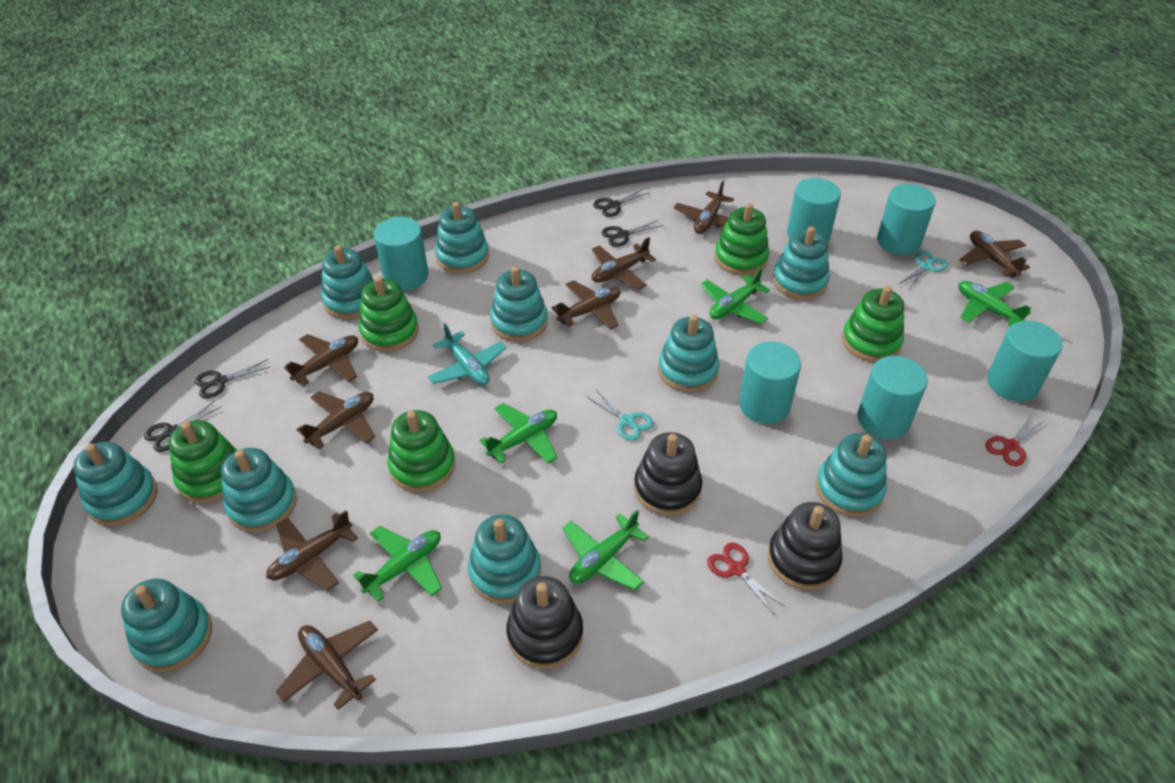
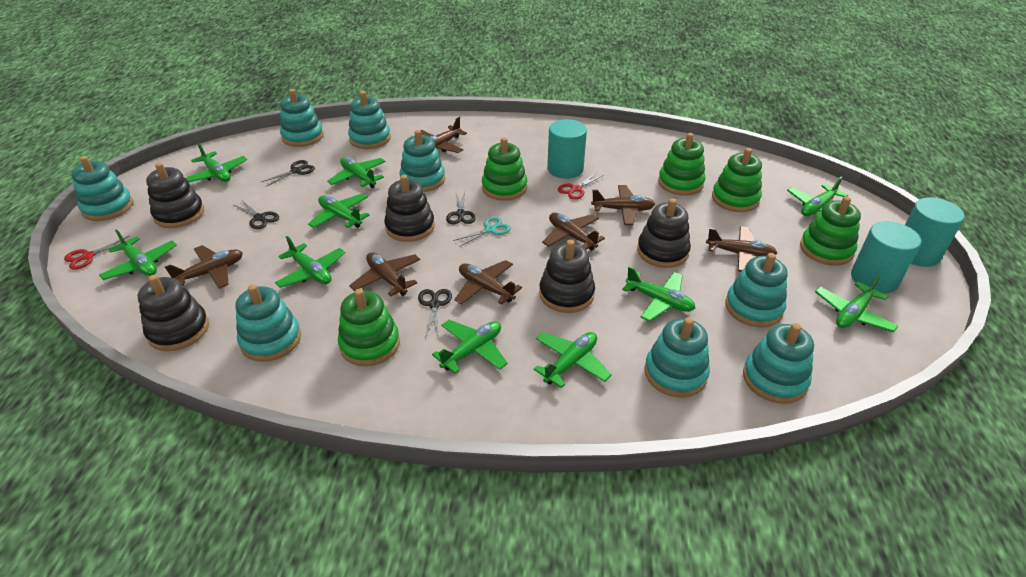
black stacking toy: [507,576,583,669] [634,432,702,516] [768,502,842,590] = 3 -> [138,275,209,351] [146,162,204,228] [384,175,435,242] [539,240,595,313] [637,198,691,268] = 5
brown plane: [266,510,358,590] [276,621,378,710] [284,334,358,386] [296,391,375,449] [551,280,620,330] [592,237,656,290] [674,181,734,234] [959,231,1030,278] = 8 -> [165,245,243,289] [349,252,420,297] [420,117,467,153] [454,260,522,305] [542,213,605,251] [591,185,655,225] [706,226,777,272] = 7
green plane: [353,526,442,602] [480,403,557,463] [562,510,649,590] [701,268,770,324] [958,281,1031,326] = 5 -> [99,229,177,280] [186,143,247,182] [275,236,345,288] [308,194,370,228] [327,157,386,188] [432,320,508,374] [533,332,612,388] [622,266,695,321] [787,177,848,216] [815,275,898,332] = 10
turquoise cylinder: [374,217,428,290] [739,342,801,424] [787,178,841,243] [857,356,928,439] [877,184,936,255] [987,321,1063,401] = 6 -> [547,119,587,179] [851,221,921,294] [905,197,965,267] = 3
turquoise plane: [428,323,506,385] = 1 -> none = 0
turquoise scissors: [586,390,654,441] [899,251,948,289] = 2 -> [453,217,511,247] = 1
turquoise stacking toy: [73,442,157,526] [121,579,212,672] [221,448,297,532] [321,245,374,319] [435,202,489,274] [468,514,541,603] [490,267,548,342] [658,315,719,392] [773,227,830,300] [816,433,887,517] = 10 -> [71,156,133,221] [235,284,301,362] [280,89,324,147] [348,91,391,149] [399,130,445,192] [644,317,710,398] [725,253,787,327] [743,323,814,404] = 8

